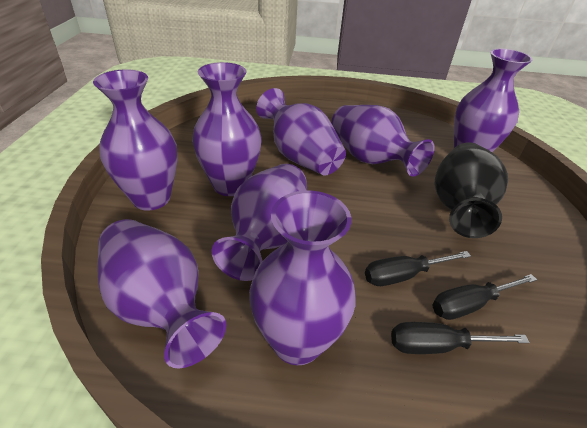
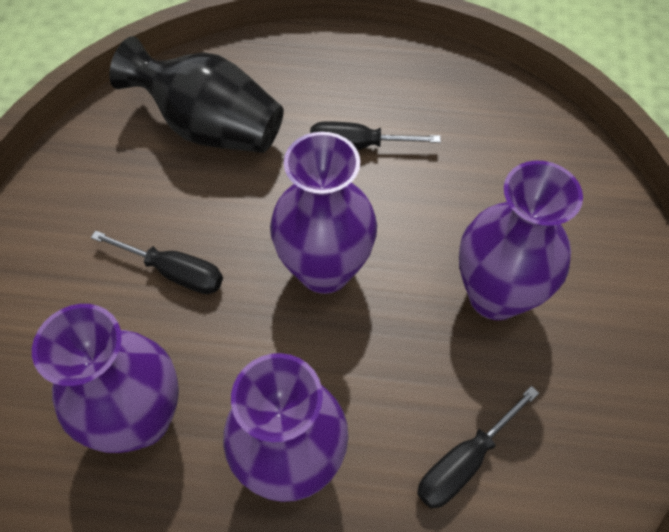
purple vase: [93,69,177,210] [97,219,226,369] [192,62,262,196] [212,164,307,281] [249,190,356,365] [256,88,346,175] [331,105,435,176] [454,49,533,152] = 8 -> [32,304,179,453] [223,353,348,502] [270,132,377,294] [459,161,583,320] = 4

